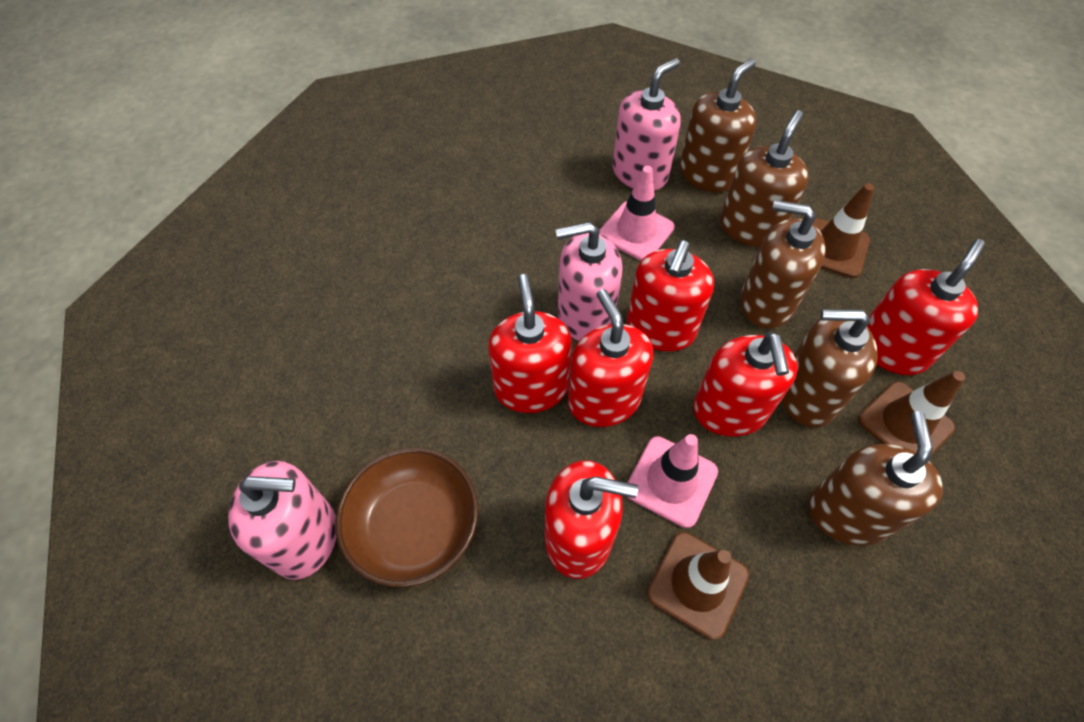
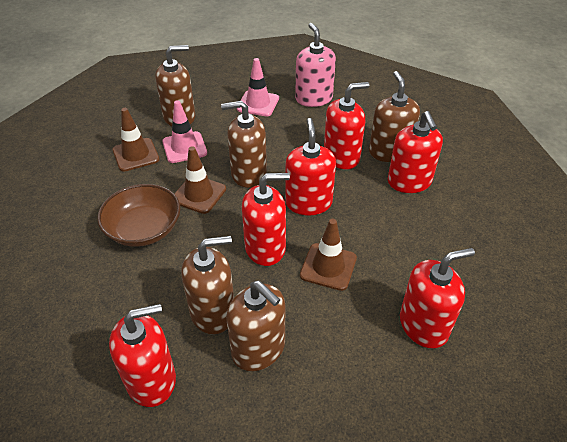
pink soap dispenser: [228,461,336,580] [556,222,622,341] [613,58,681,191] = 3 -> [295,23,336,107] = 1

